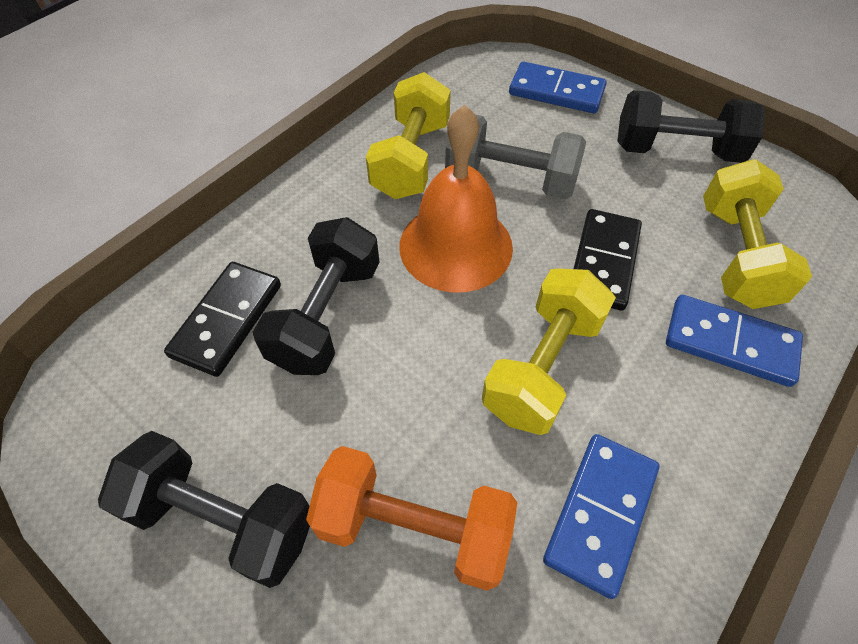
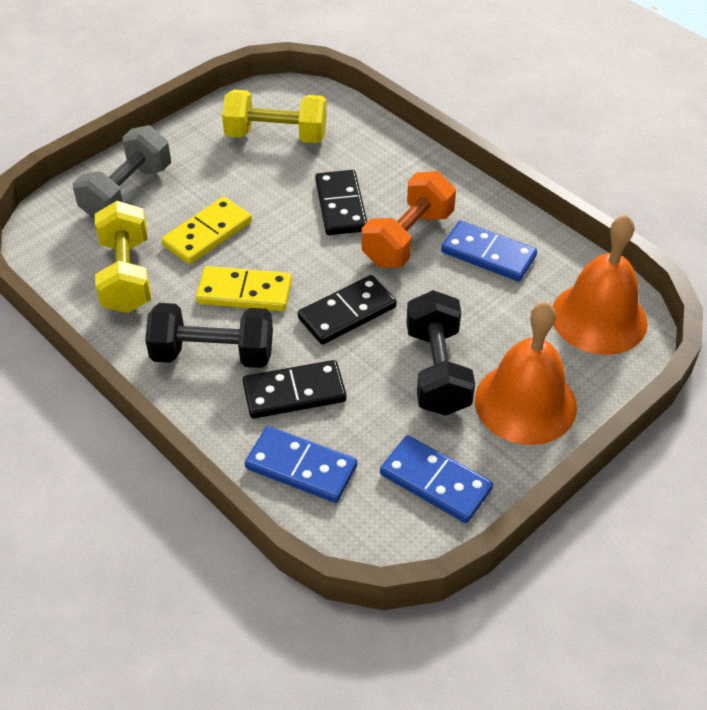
black domino: [164,262,281,377] [574,209,642,311] = 2 -> [243,360,347,418] [298,275,397,345] [315,170,367,235] = 3
black dumbbell: [98,431,310,588] [253,217,380,375] [617,90,766,163] = 3 -> [145,303,273,368] [406,290,475,416] = 2
orange bell: [400,105,513,293] = 1 -> [475,302,577,445] [553,215,648,355] = 2
yellow domino: none = 0 -> [161,197,252,264] [196,266,292,311] = 2
yellow dumbbell: [366,72,451,199] [482,268,616,435] [703,159,812,309] = 3 -> [95,201,151,313] [222,90,327,143] = 2

